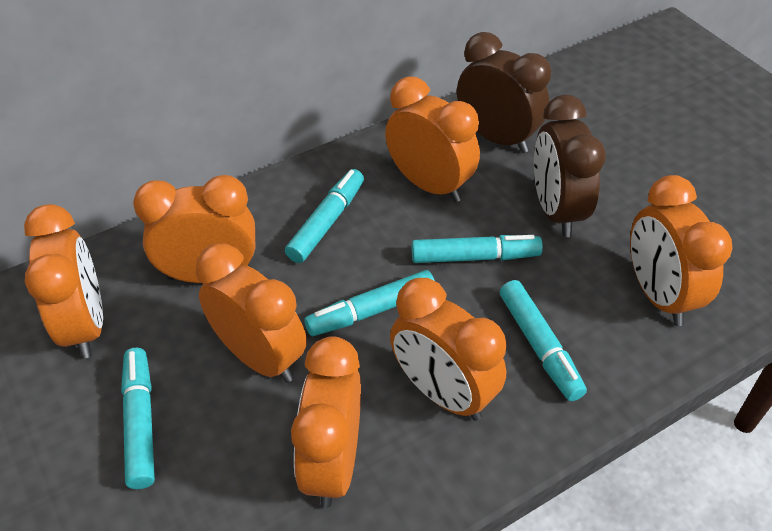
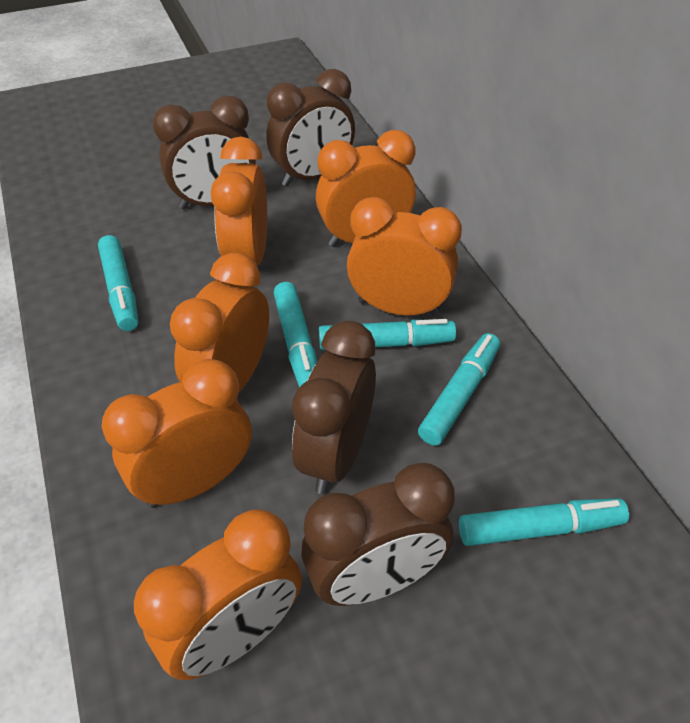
brown clock: [457,32,551,153] [534,95,606,237] = 2 -> [153,96,256,209] [266,69,355,187] [292,321,376,494] [301,463,455,606] = 4
orange clock: [24,204,103,359] [133,175,255,283] [196,243,307,383] [291,336,361,508] [385,76,480,202] [390,278,507,421] [630,175,732,326] = 7 -> [102,359,252,508] [134,509,302,680] [170,253,269,392] [211,137,267,265] [316,130,416,247] [347,197,462,317] = 6

